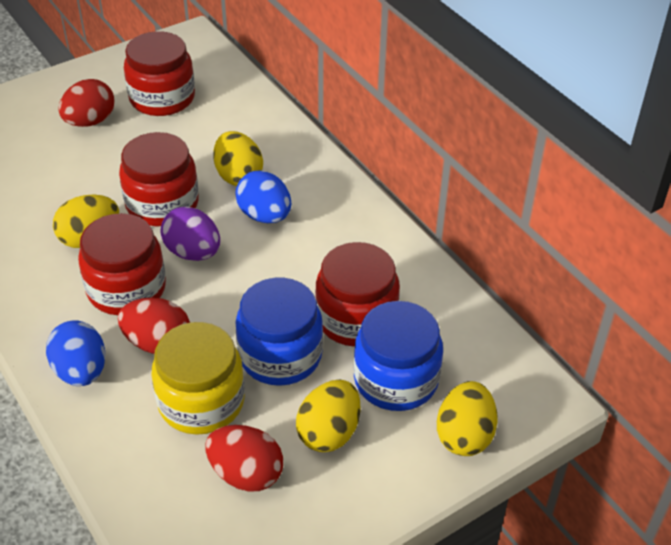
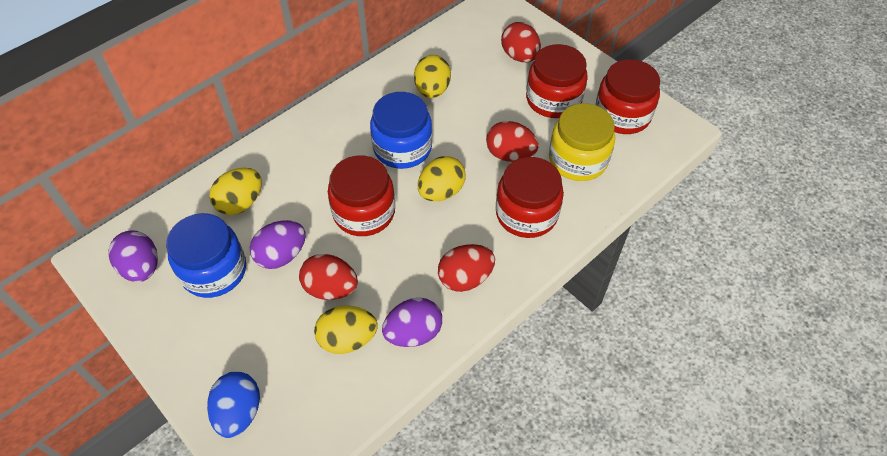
blue egg: [46,320,106,386] [235,170,292,223] = 2 -> [207,371,260,438] = 1
purple egg: [160,206,220,261] = 1 -> [108,230,158,282] [250,220,306,269] [382,298,442,347] = 3
red egg: [58,79,115,127] [118,297,190,354] [206,425,283,492] = 3 -> [299,254,358,300] [438,244,495,292] [486,121,539,162] [501,22,541,62] = 4

